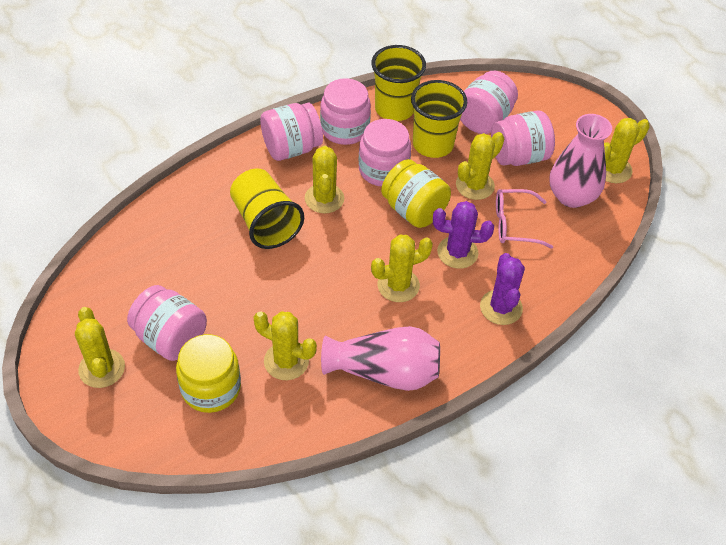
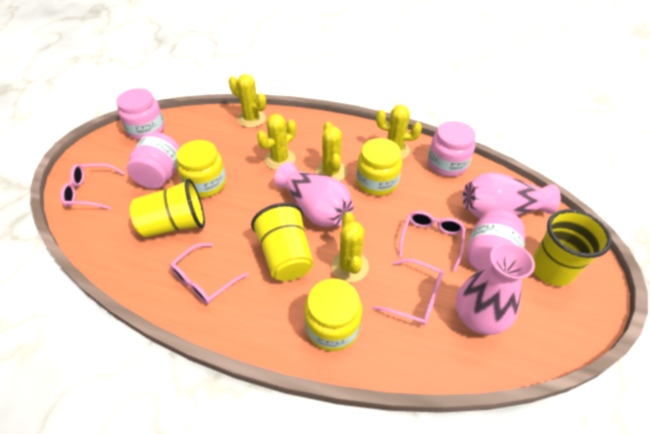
pink glasses: [496,189,553,249] = 1 -> [60,163,125,210] [170,243,249,304] [373,259,444,325] [399,211,466,272] = 4
pink jar: [127,285,207,361] [260,103,323,161] [320,78,371,145] [359,119,411,187] [460,71,518,134] [491,110,555,166] = 6 -> [116,88,165,140] [127,132,180,189] [428,121,476,177] [466,210,526,271] = 4
pink vase: [321,326,440,391] [549,114,612,208] = 2 -> [274,162,354,227] [456,243,535,335] [463,172,561,219] = 3
purple cactus: [433,201,494,269] [480,253,525,325] = 2 -> none = 0
yellow cactus: [75,307,125,388] [253,312,317,380] [305,146,344,214] [371,235,433,302] [456,132,504,200] [604,118,650,183] = 6 -> [229,74,266,128] [257,114,296,170] [316,122,347,181] [331,212,369,282] [376,105,422,159] = 5
yellow jar: [176,334,241,413] [381,159,451,228] = 2 -> [176,140,226,198] [304,279,362,351] [357,138,402,196] = 3

